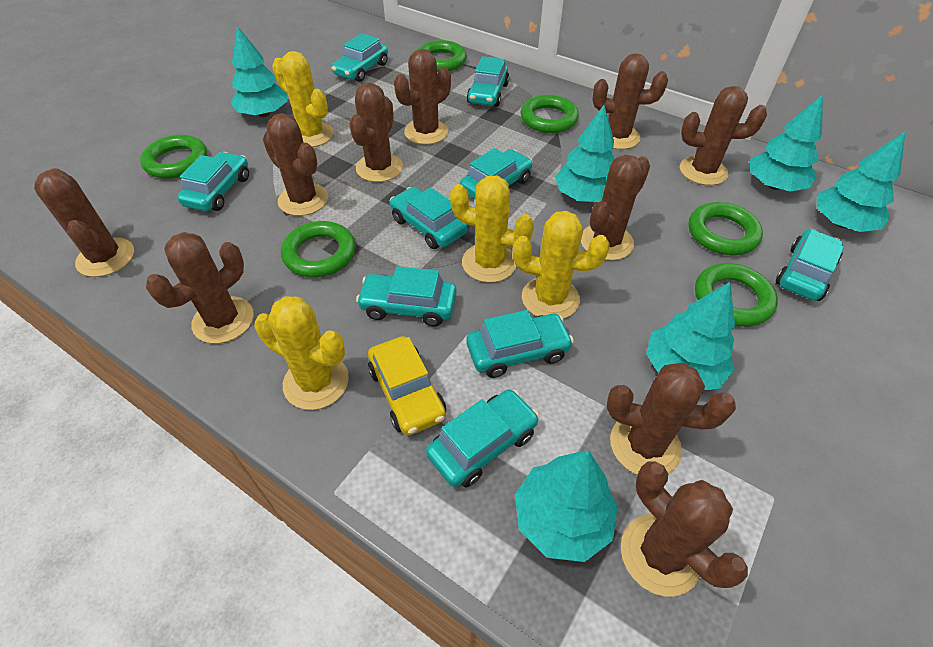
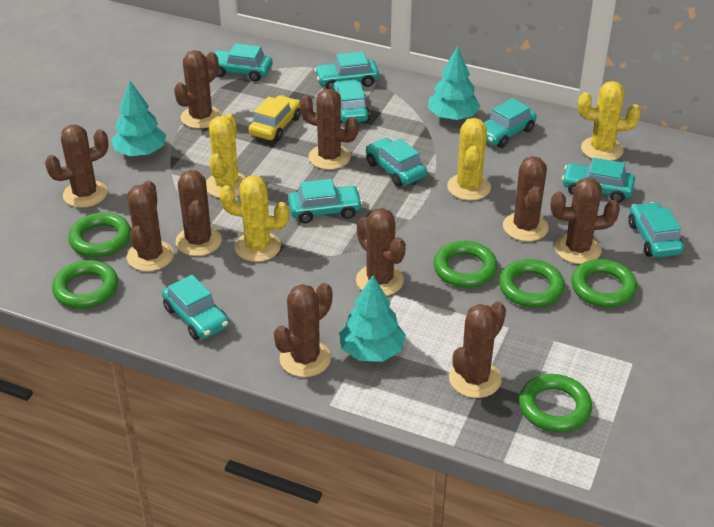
turquoise tree: [230,26,288,117] [515,451,618,562] [555,105,615,202] [646,282,735,390] [750,94,823,192] [817,132,905,232] = 6 -> [111,81,166,156] [339,275,406,362] [428,46,481,120] = 3

